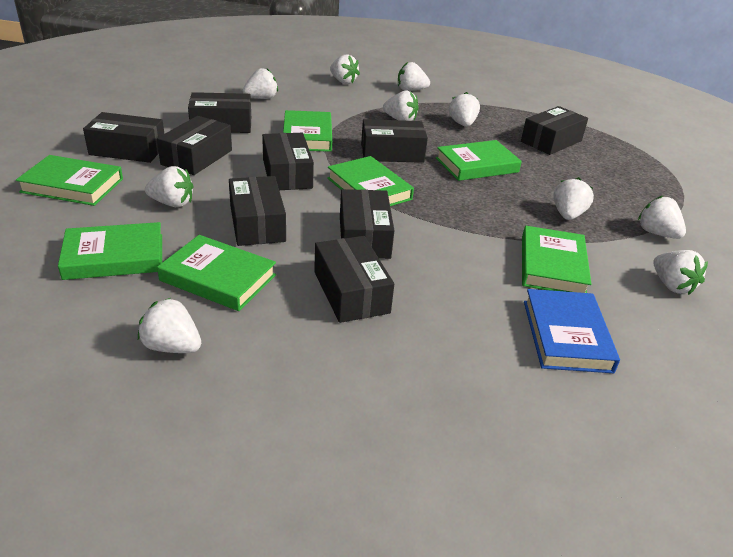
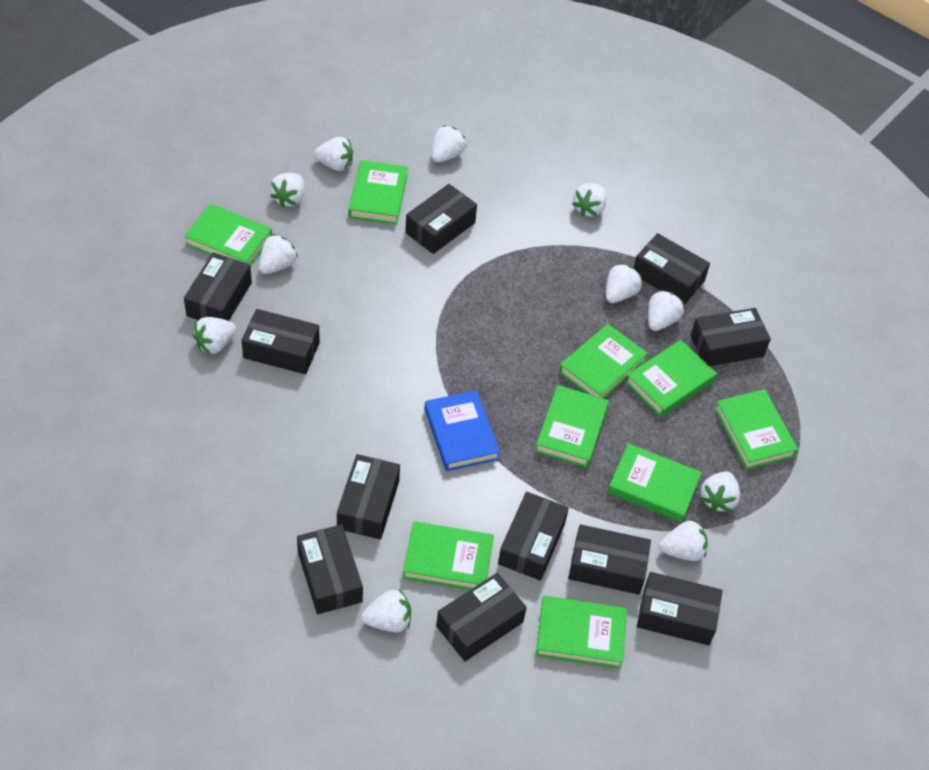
black box: [83,112,164,163] [157,116,232,175] [188,92,251,133] [229,176,286,246] [262,133,314,190] [314,236,394,323] [340,189,395,259] [361,119,428,163] [521,106,588,155] = 9 -> [184,252,252,321] [241,309,320,374] [297,524,363,614] [337,454,400,539] [405,184,477,254] [436,573,527,661] [498,492,569,581] [568,524,651,595] [633,233,710,304] [637,572,723,645] [690,308,771,366] = 11
green book: [16,155,123,206] [58,222,162,280] [157,235,276,311] [283,110,332,152] [327,156,414,206] [436,140,522,181] [522,226,591,293] = 7 -> [184,204,272,266] [348,160,408,225] [403,521,494,590] [535,385,609,468] [536,596,627,669] [559,324,648,399] [608,444,702,522] [625,340,717,417] [714,389,798,470] = 9
white strawberry: [138,298,201,353] [145,166,193,207] [243,68,278,99] [330,55,360,84] [383,90,419,121] [398,62,430,91] [449,92,480,127] [553,177,594,220] [638,196,686,239] [653,250,708,295] = 10 -> [193,317,236,354] [259,234,298,274] [270,173,304,207] [314,137,353,171] [361,589,411,632] [432,125,466,163] [572,183,607,217] [606,263,642,303] [648,290,684,331] [659,520,708,561] [700,472,740,512] = 11

